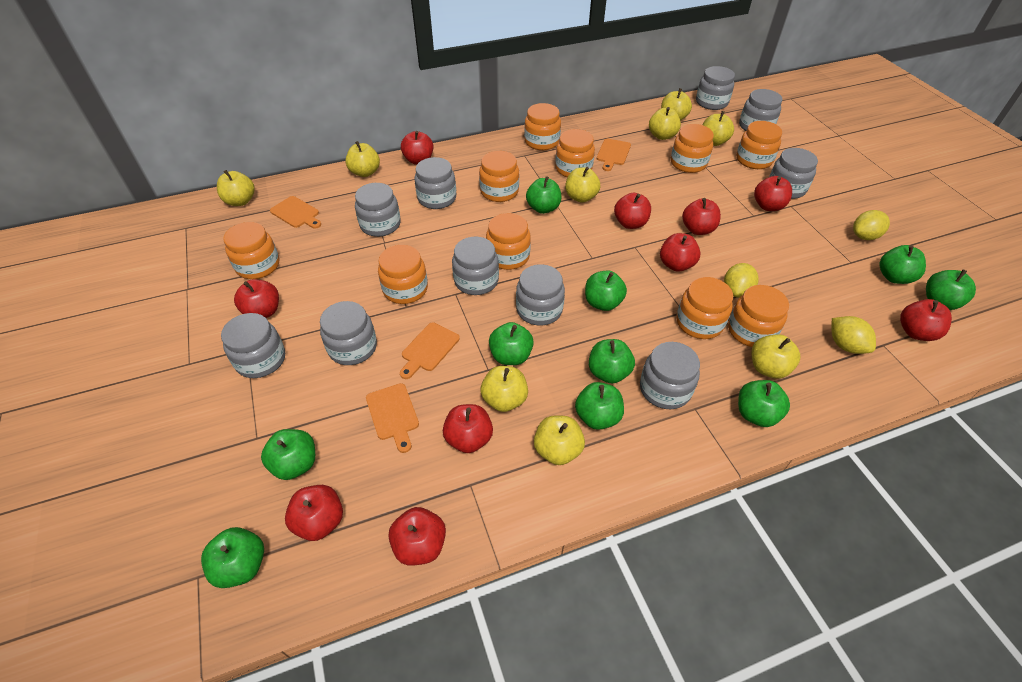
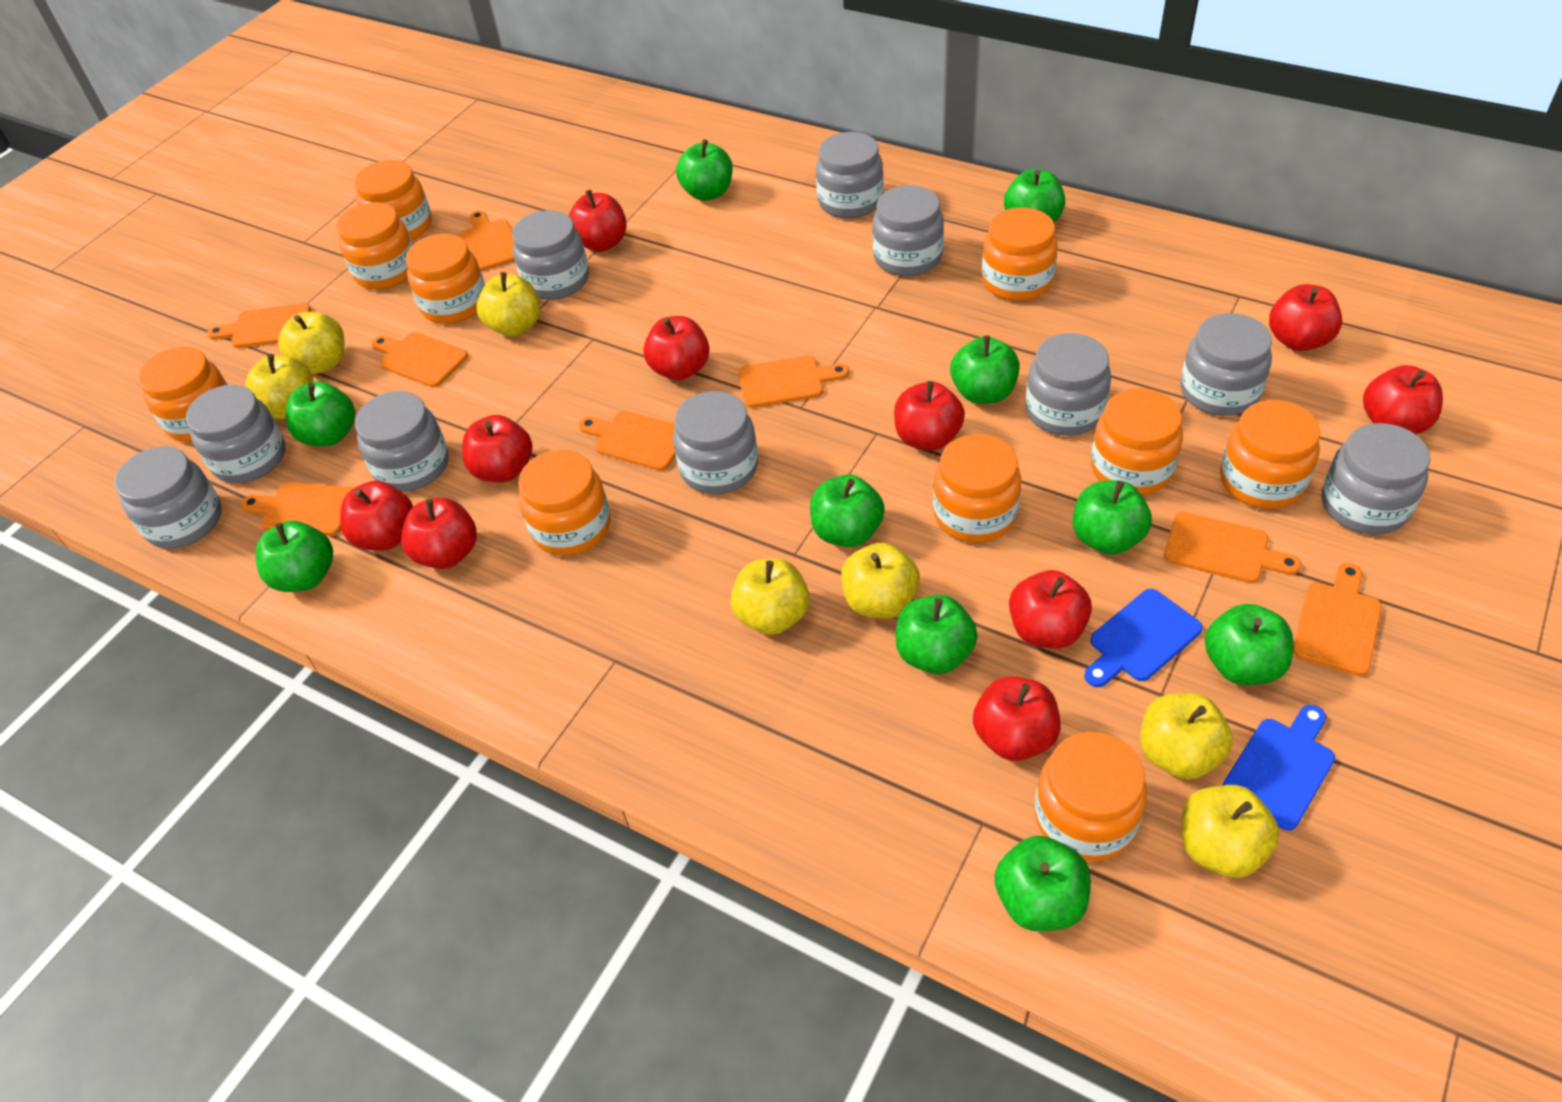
blue cutting board: none = 0 -> [1084,589,1203,687] [1222,705,1335,830] = 2
orange cutting board: [270,196,321,229] [366,383,419,453] [400,322,460,379] [597,139,631,171] = 4 -> [207,303,311,348] [241,482,354,536] [371,332,468,387] [459,210,515,271] [579,411,676,471] [738,355,849,408] [1164,512,1301,583] [1293,563,1382,676] = 8
yellow apple: [217,170,255,206] [345,141,380,177] [481,366,528,412] [534,415,585,465] [565,167,600,203] [649,107,681,140] [661,88,692,121] [703,111,734,146] [751,334,800,379] = 9 -> [245,354,314,419] [278,312,344,374] [477,272,540,336] [731,558,810,635] [841,543,920,619] [1140,693,1233,780] [1181,785,1279,878] = 7
yellow lemon: [724,263,758,298] [831,316,876,354] [853,210,890,240] = 3 -> none = 0

